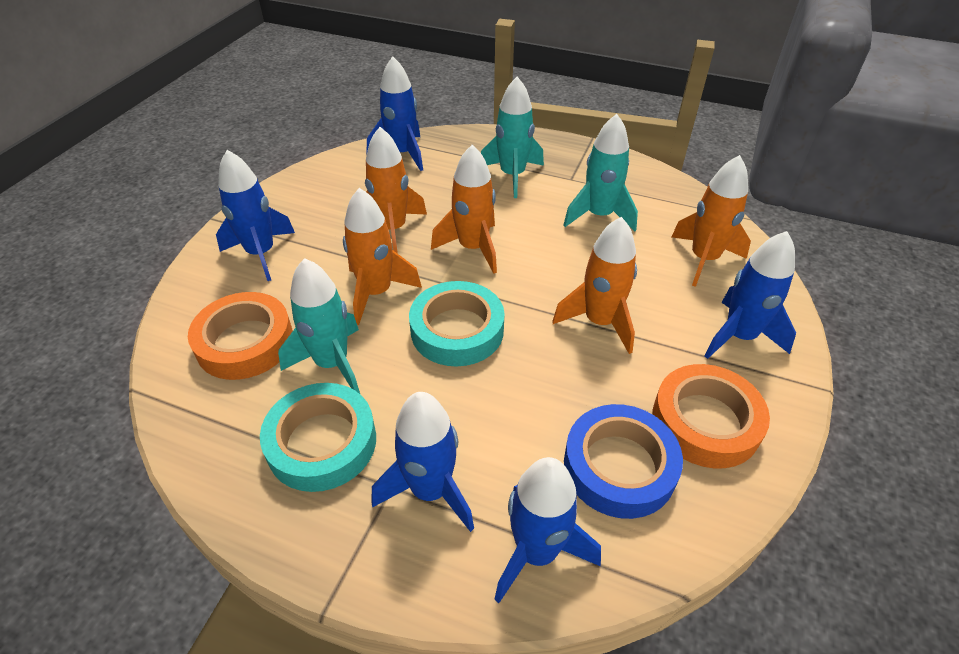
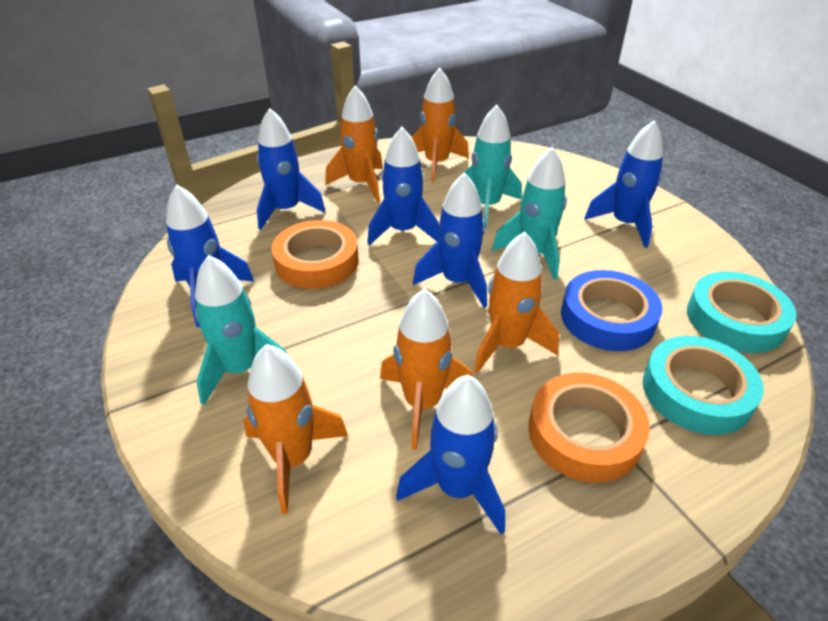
blue rocket: [216,150,295,281] [367,56,423,171] [371,392,474,532] [494,457,601,603] [705,231,796,359] = 5 -> [166,185,254,327] [257,108,325,230] [367,127,439,245] [396,375,505,535] [413,172,487,308] [584,120,663,248] = 6

